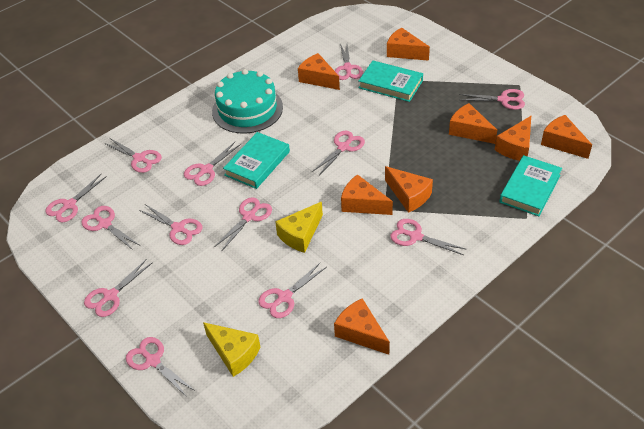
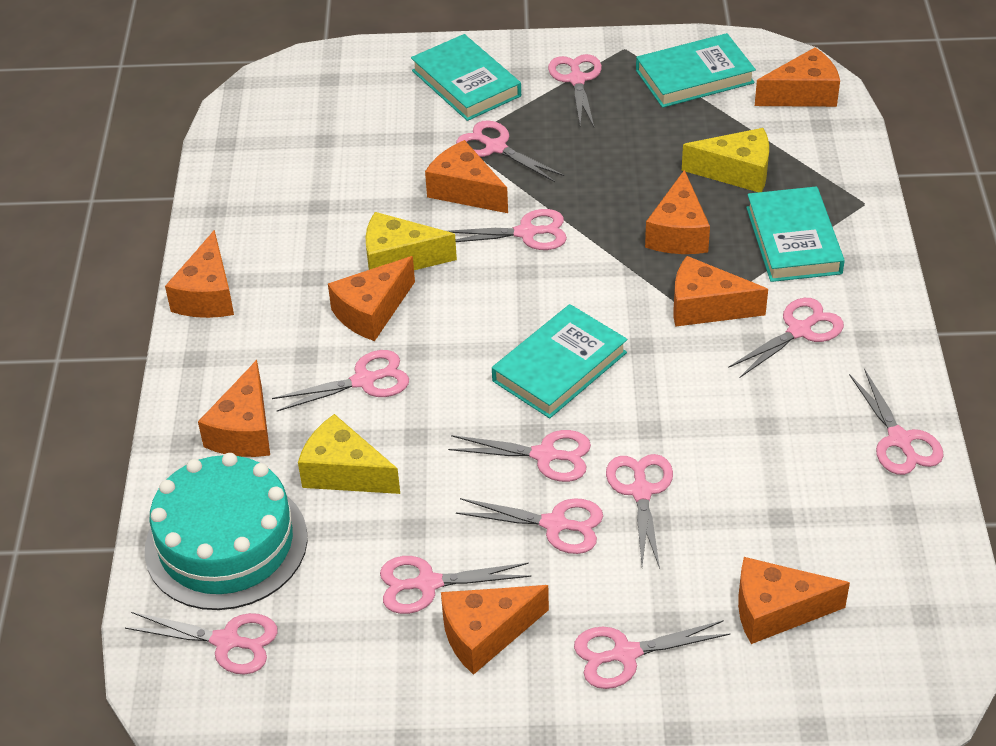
orange cheese: [298,53,340,90] [334,298,390,355] [341,174,393,215] [385,166,433,213] [387,27,430,61] [449,103,497,144] [495,116,531,161] [541,115,592,159] = 8 -> [165,230,234,318] [198,360,270,457] [328,256,415,341] [425,140,508,213] [441,585,549,675] [645,170,710,254] [673,256,768,327] [738,557,850,644] [755,47,840,107] = 9
pink scissors: [45,174,107,223] [81,206,139,250] [84,259,153,317] [104,138,162,173] [126,337,195,397] [139,204,203,245] [184,142,241,186] [214,197,272,251] [258,263,327,318] [312,131,365,175] [335,43,363,80] [390,219,467,255] [459,89,525,110] = 13 -> [125,612,278,675] [272,350,409,412] [380,556,531,614] [448,209,567,250] [448,430,591,482] [456,120,564,182] [456,498,603,554] [548,54,602,127] [574,620,730,689] [606,454,673,569] [728,298,844,378] [849,368,944,475] = 12
turquoise book: [223,132,290,189] [359,61,423,102] [499,155,562,216] = 3 -> [411,34,521,121] [492,304,627,418] [636,33,756,108] [746,186,845,282] = 4
yellow cheese: [203,322,260,377] [275,202,323,253] = 2 -> [298,414,400,494] [365,212,457,270] [682,128,769,192] = 3

